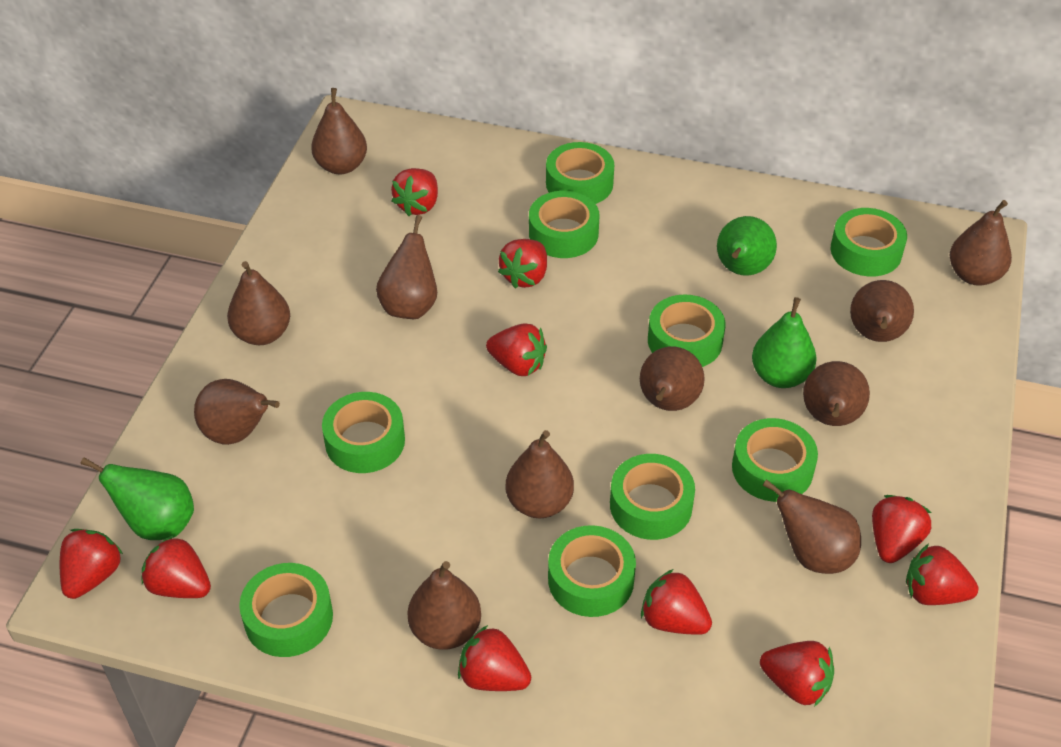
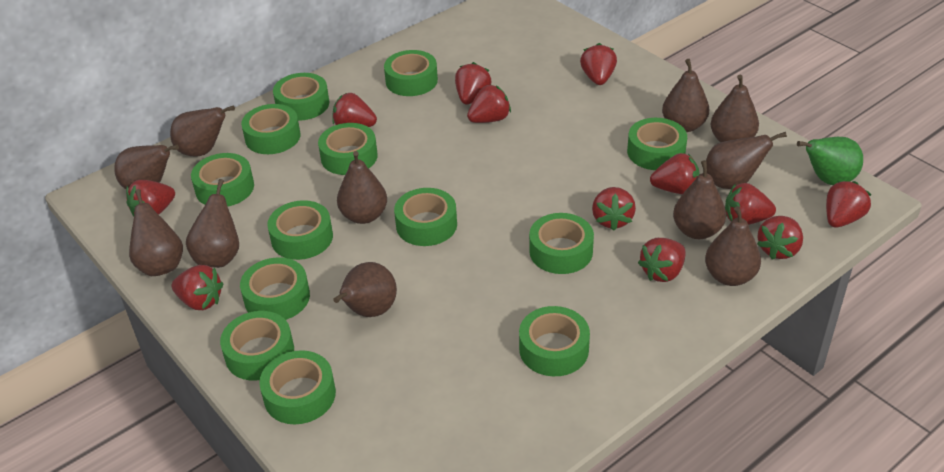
green pear: [81,457,194,540] [717,216,777,276] [752,297,817,388] = 3 -> [797,137,863,185] = 1
green tape: [239,563,333,657] [322,392,405,473] [529,191,599,258] [546,142,614,204] [548,525,636,617] [610,454,695,540] [648,294,725,367] [732,418,818,502] [831,208,907,276] = 9 -> [191,153,254,207] [220,311,294,381] [240,257,310,320] [241,104,301,154] [259,350,336,424] [267,200,333,260] [273,73,329,121] [318,123,378,175] [384,50,438,96] [394,188,457,246] [519,306,590,376] [529,213,594,274] [627,118,687,170] = 13
red strawberry: [60,529,123,599] [142,535,211,598] [391,168,438,216] [458,625,531,691] [486,323,547,376] [498,239,547,288] [641,569,712,635] [760,641,834,707] [872,495,931,563] [906,544,979,605] = 10 -> [126,180,175,217] [172,265,224,310] [332,93,377,127] [455,62,491,104] [467,85,511,123] [580,43,617,85] [592,187,636,231] [638,238,686,282] [650,153,700,194] [725,183,776,225] [757,216,803,260] [826,181,871,227] = 12

